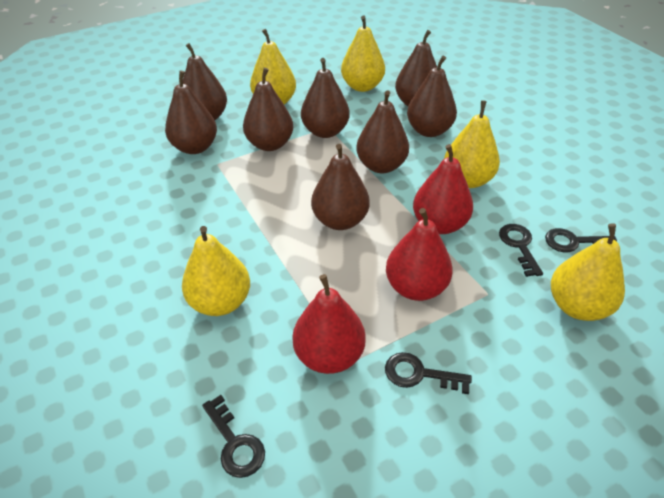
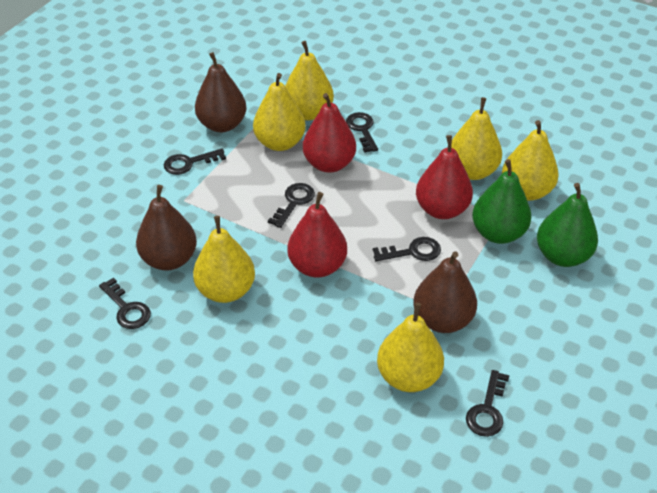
black key: [202,395,265,478] [385,352,472,394] [499,224,543,277] [545,228,617,252] = 4 -> [99,277,151,329] [164,149,226,175] [268,183,315,228] [346,112,378,153] [373,237,441,261] [466,370,510,437] = 6
brown pear: [165,70,217,154] [183,43,227,120] [243,68,293,151] [301,58,350,138] [311,144,370,230] [356,90,409,173] [395,30,437,106] [407,56,457,137] = 8 -> [136,185,197,271] [195,52,247,132] [413,251,477,333] = 3
green pear: none = 0 -> [472,159,531,244] [537,183,598,267] = 2
yellow pear: [182,226,250,316] [250,29,296,104] [341,16,385,92] [444,100,500,188] [551,223,625,321] = 5 -> [193,216,255,303] [253,73,306,151] [285,41,334,120] [377,302,444,392] [451,97,502,180] [502,120,559,201] = 6

